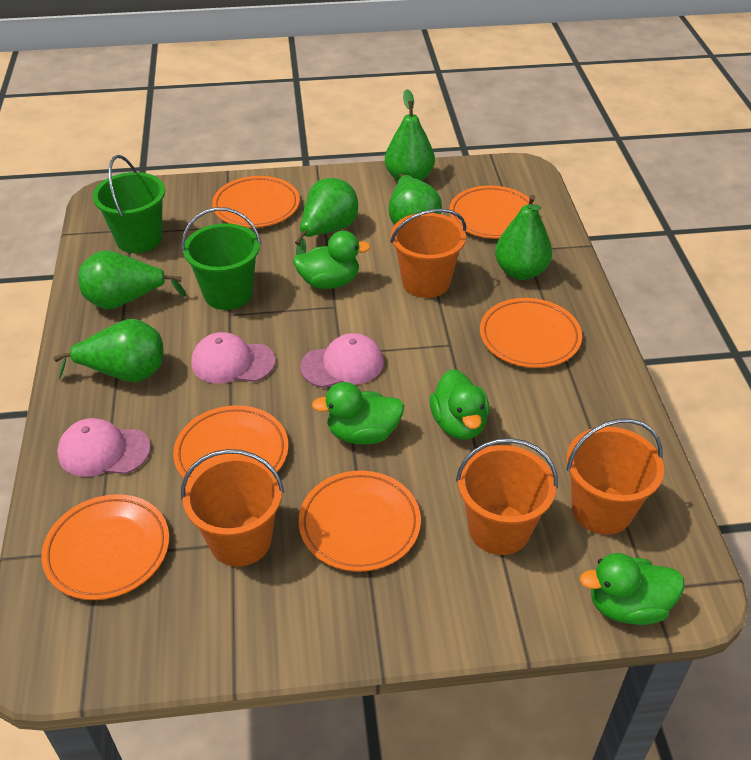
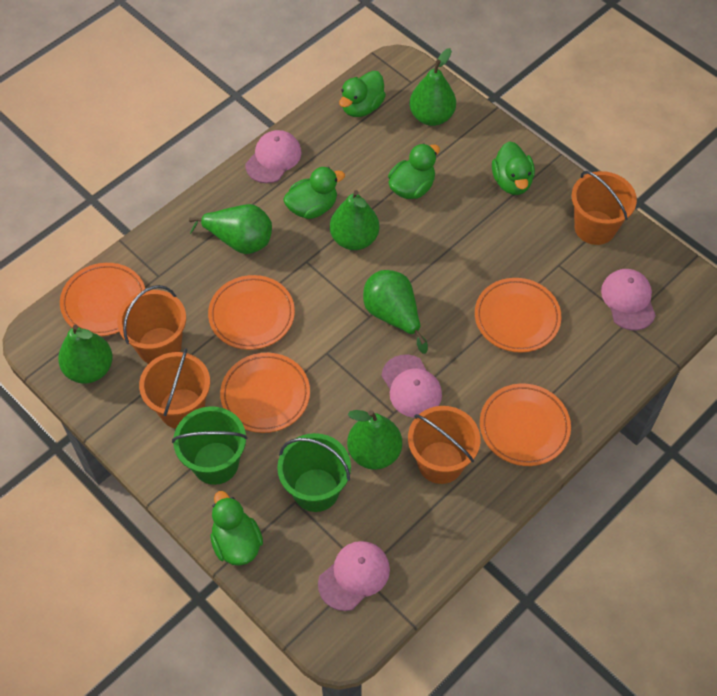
green duck: [293,231,371,289] [312,382,404,444] [430,369,489,439] [580,553,684,625] = 4 -> [210,491,263,566] [283,167,345,219] [339,71,386,117] [388,143,440,199] [492,141,535,195] = 5
orange plate: [41,494,169,600] [173,405,288,482] [212,176,300,228] [299,471,421,572] [449,185,534,239] [480,298,582,368] = 6 -> [60,263,145,336] [208,275,295,350] [220,353,310,433] [475,278,561,353] [480,384,571,466] = 5
pink cap: [57,418,151,477] [191,332,275,384] [300,333,384,388] = 3 -> [245,130,302,183] [318,541,390,611] [381,355,442,418] [601,269,656,330] = 4

